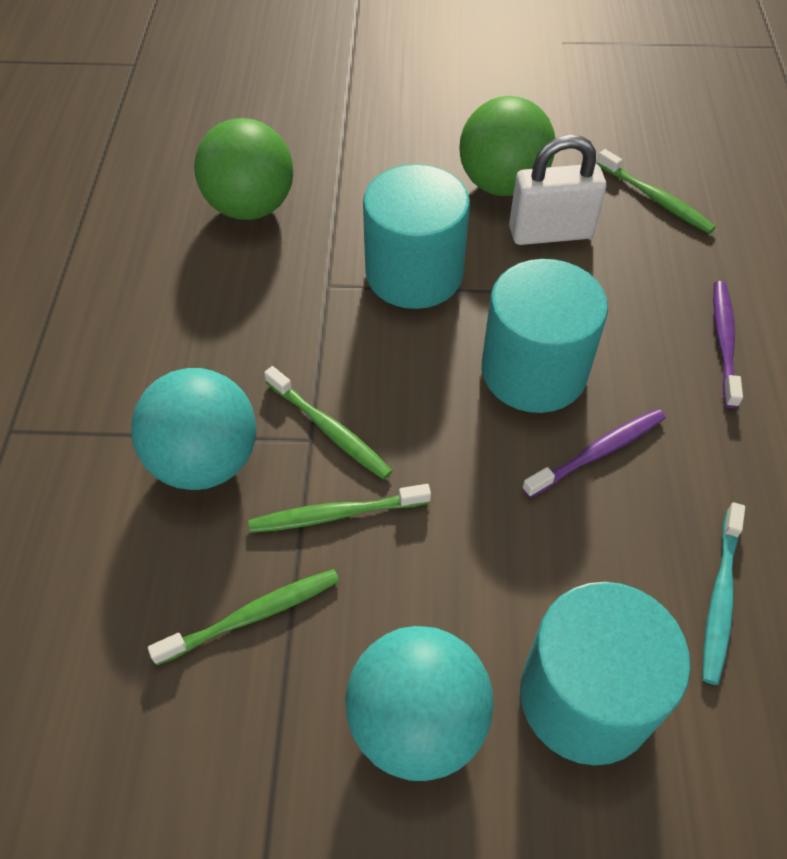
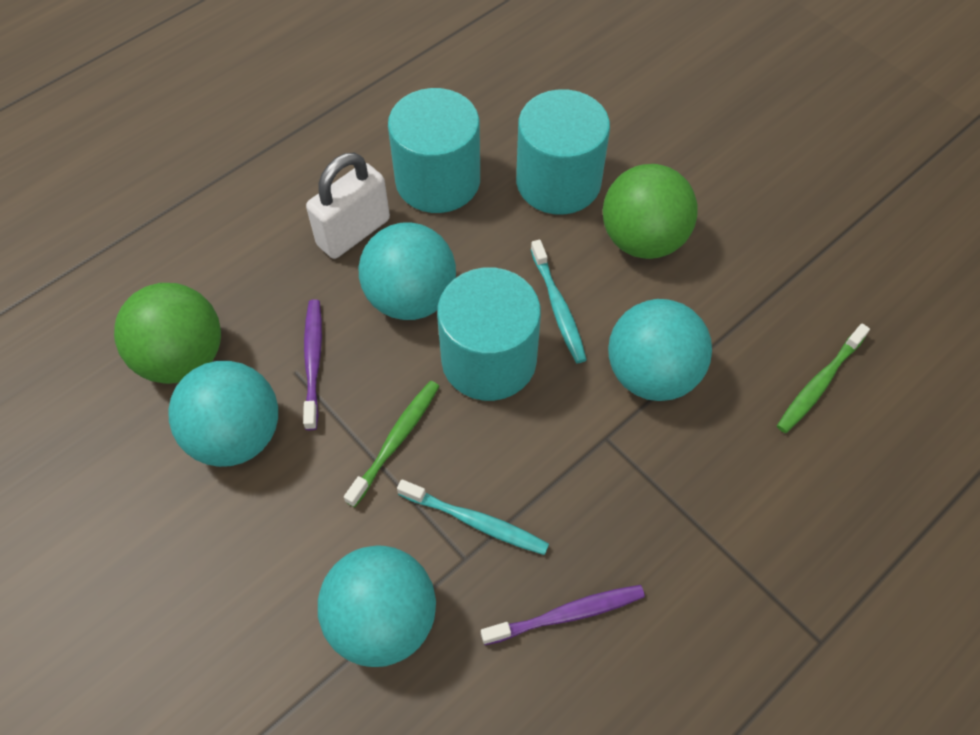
green toothbrush: [148,569,339,665] [248,484,431,533] [264,366,392,480] [597,149,716,234] = 4 -> [344,381,439,508] [777,323,870,433] = 2
turquoise ball: [131,368,256,490] [345,626,494,781] = 2 -> [168,361,278,467] [318,545,436,667] [358,222,456,320] [608,299,712,401] = 4
turquoise toothbrush: [702,502,745,685] = 1 -> [397,479,549,555] [530,240,587,363] = 2

